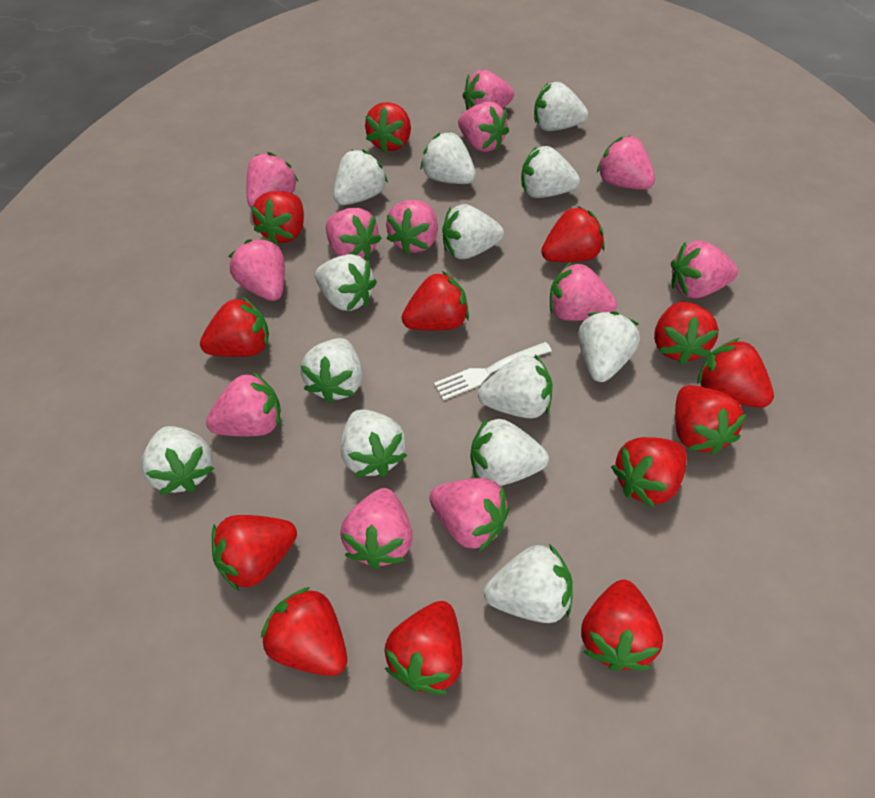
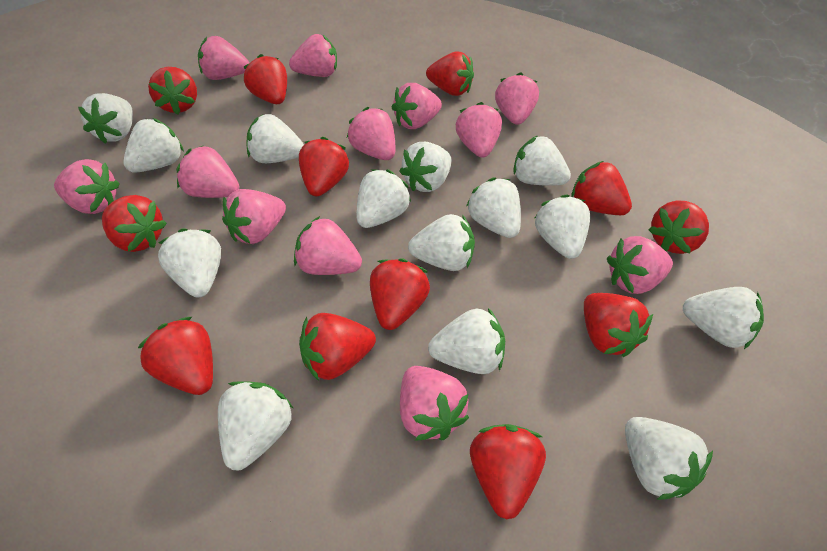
red strawberry: [200,297,269,357] [212,515,297,591] [251,191,304,245] [261,587,347,676] [365,102,411,153] [385,601,462,695] [402,271,469,331] [541,206,605,262] [581,580,663,671] [611,437,687,508] [654,302,719,365] [675,385,746,455] [697,338,774,407] = 13 -> [102,195,167,252] [138,317,213,395] [148,67,197,115] [244,54,287,104] [299,137,349,196] [299,313,376,381] [370,258,430,330] [426,52,474,96] [470,424,546,519] [571,161,632,215] [584,293,653,357] [648,201,709,254] = 12
white fork: [434,342,552,400] = 1 -> none = 0
white strawberry: [142,426,214,495] [301,338,362,403] [315,254,377,311] [333,149,388,205] [340,409,407,477] [421,132,476,184] [442,204,504,259] [471,419,549,486] [478,354,553,418] [484,544,573,623] [521,146,580,198] [534,82,588,131] [578,311,640,382] = 13 -> [78,93,133,144] [123,118,184,173] [158,228,221,298] [218,382,293,470] [246,114,304,163] [357,169,411,228] [399,142,452,192] [408,214,475,271] [428,308,505,374] [466,177,521,238] [513,135,571,186] [535,194,590,259] [625,417,713,500] [683,287,764,349] = 14

